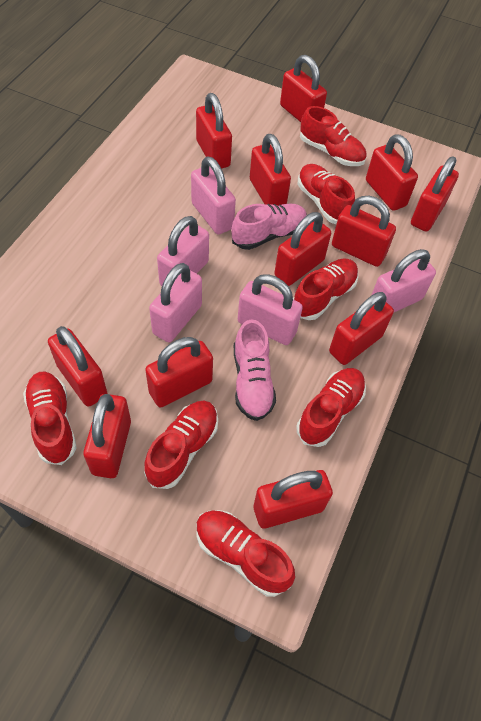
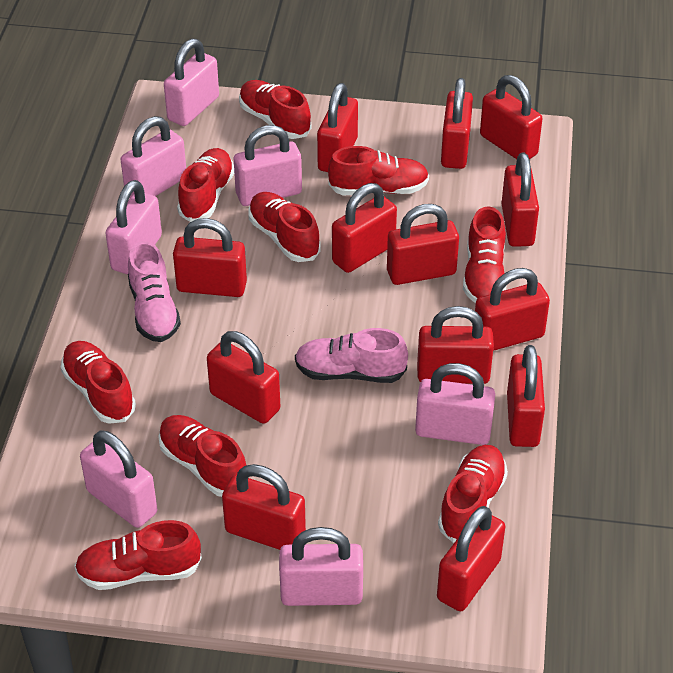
pink padlock: [149,263,202,342] [157,216,209,286] [191,156,236,235] [238,274,303,345] [372,249,436,312] = 5 -> [80,431,157,528] [105,180,162,275] [121,116,186,198] [164,39,219,126] [234,125,302,206] [279,527,363,606] [415,363,495,445] = 7
red padlock: [48,326,107,407] [83,394,131,478] [145,337,213,408] [196,93,232,169] [250,134,291,206] [254,470,333,528] [274,212,331,286] [280,55,327,122] [329,292,394,365] [332,196,396,267] [366,134,418,211] [411,156,459,232] = 12 -> [173,218,247,297] [207,331,280,424] [222,464,306,550] [317,83,358,172] [332,183,397,273] [387,204,459,285] [417,306,494,384] [437,506,505,611] [441,78,473,169] [475,268,550,351] [480,75,543,159] [501,153,539,247] [507,345,545,447] = 13
red shoe: [23,372,77,465] [144,401,218,489] [196,510,295,597] [293,258,359,320] [297,368,366,447] [298,164,355,224] [300,106,367,166] = 7 -> [61,341,136,424] [74,520,202,590] [158,415,246,497] [177,148,234,222] [239,80,311,139] [248,192,321,262] [328,146,429,195] [438,445,508,543] [463,206,506,303] = 9

